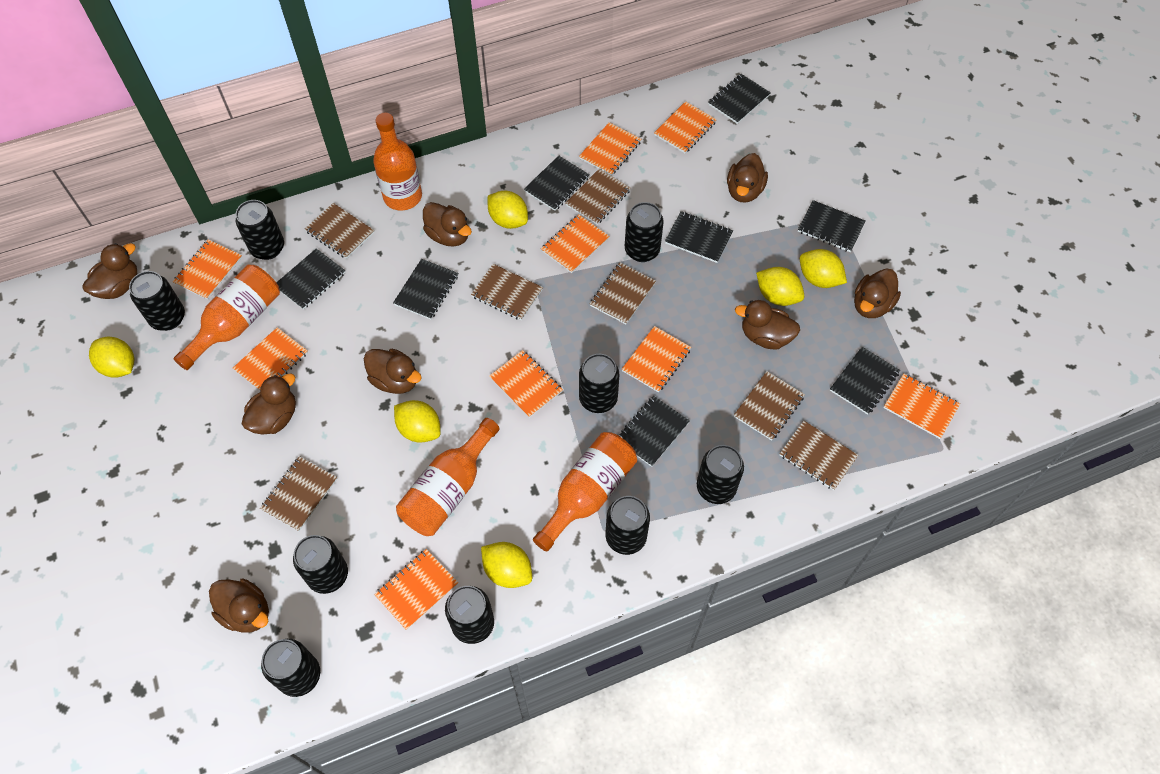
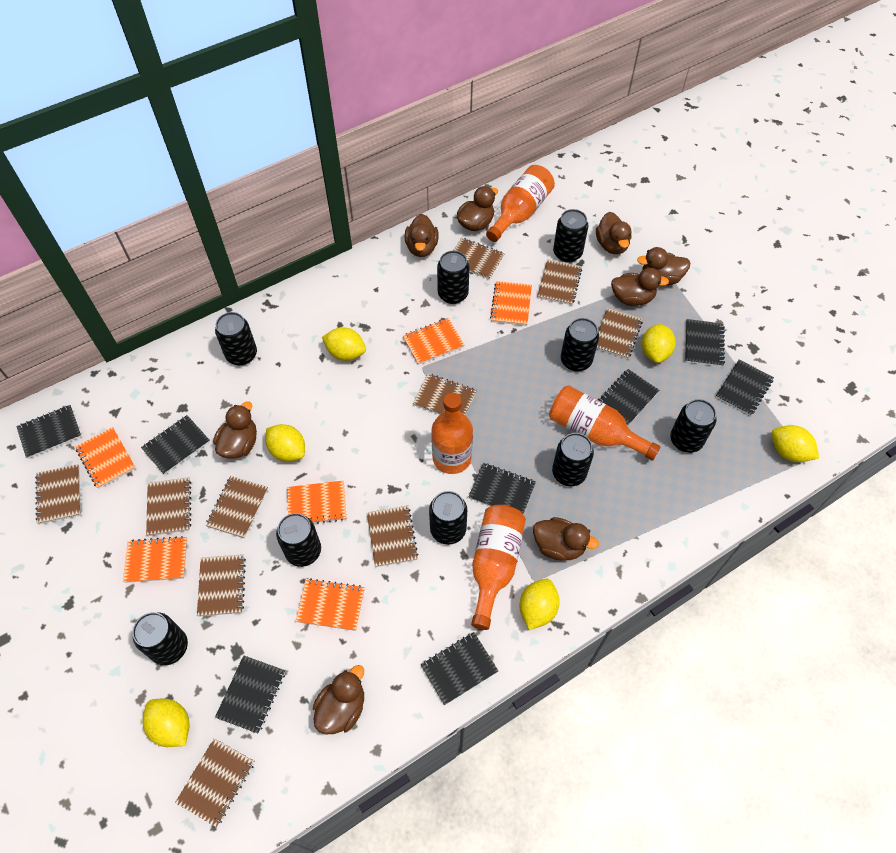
brown notebook: [260,456,337,531] [305,203,374,259] [471,264,543,320] [566,169,631,225] [590,263,656,324] [734,371,805,441] [779,421,858,490] = 7 -> [35,464,81,524] [146,477,191,536] [175,738,254,827] [197,554,246,617] [206,476,268,539] [367,505,419,567] [413,373,477,415] [453,238,505,280] [537,259,582,305] [596,308,643,359] = 10
orange notebook: [172,239,242,300] [233,327,308,390] [374,549,458,630] [489,350,563,418] [541,214,610,273] [579,122,641,176] [622,326,691,393] [654,101,717,153] [883,373,960,439] = 9 -> [75,427,136,489] [123,536,188,583] [287,480,347,524] [296,578,365,631] [403,318,464,365] [490,281,532,326] = 6

